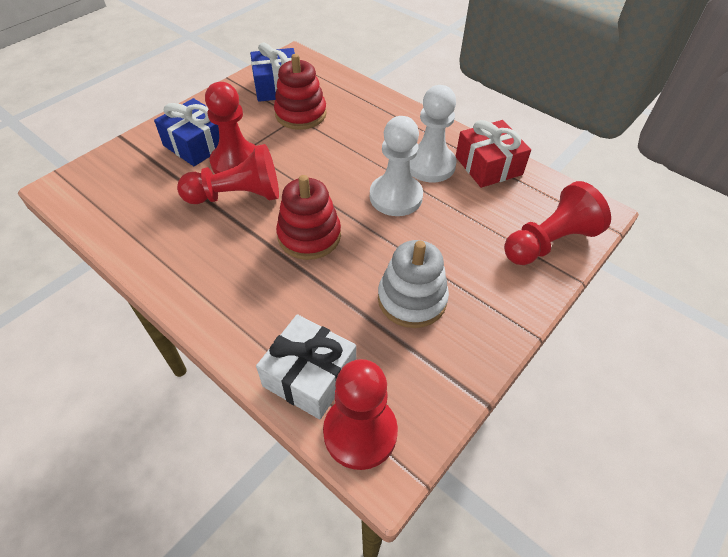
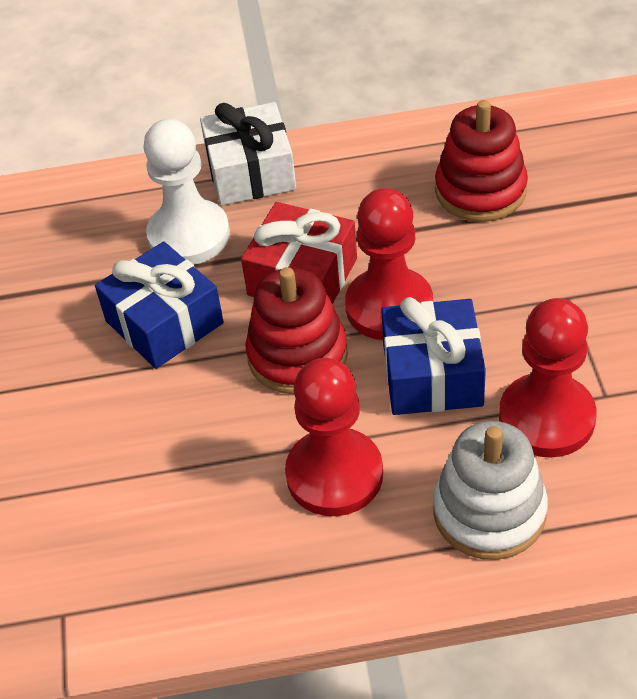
red pawn: [177,144,279,204] [205,82,256,174] [323,359,398,470] [504,181,611,265] = 4 -> [285,358,383,516] [345,188,433,340] [499,298,597,458] = 3
white pawn: [370,116,423,216] [409,85,457,182] = 2 -> [143,119,230,265] = 1

